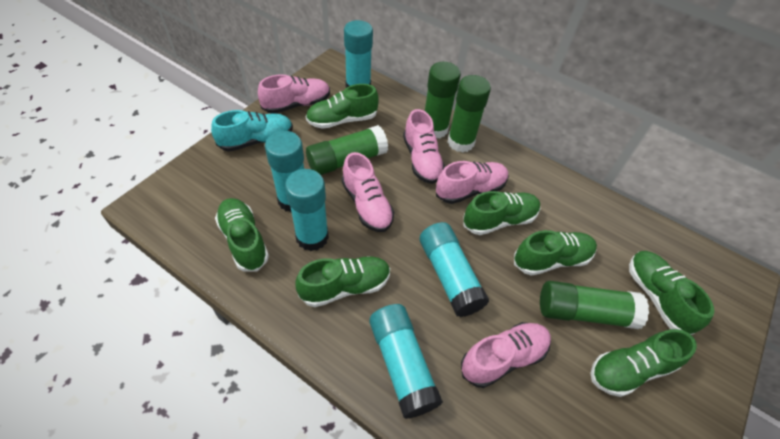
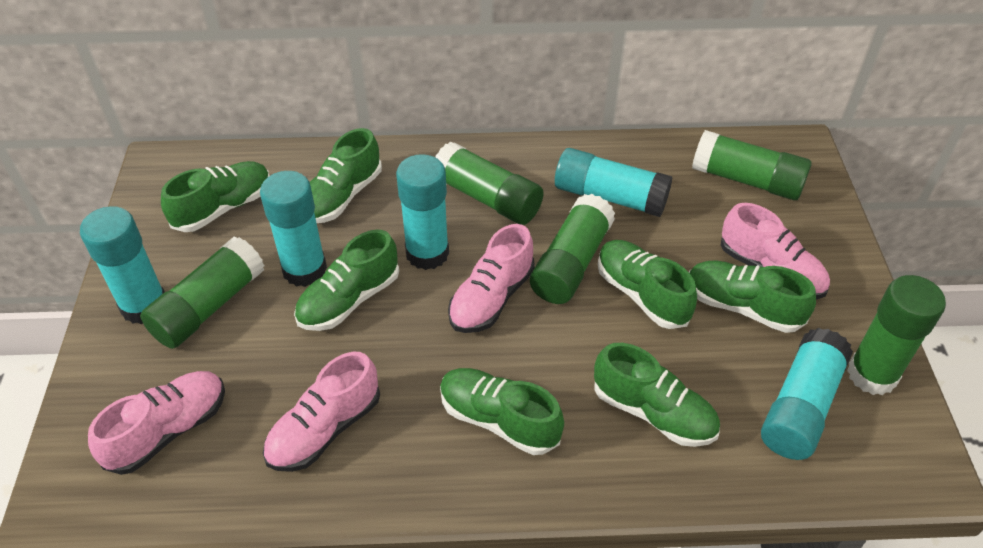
green glue stick: [306,125,388,175] [425,62,461,138] [448,75,491,153] [540,281,649,329] = 4 -> [140,236,265,349] [435,142,544,225] [530,194,615,304] [692,130,812,200] [847,275,946,395] = 5
pink shoe: [258,74,330,114] [342,152,394,232] [403,109,445,184] [436,161,509,204] [461,322,551,388] = 5 -> [88,371,225,475] [263,352,380,472] [448,224,535,333] [721,203,830,299] = 4
turquoise shoe: [211,110,293,152] = 1 -> none = 0

